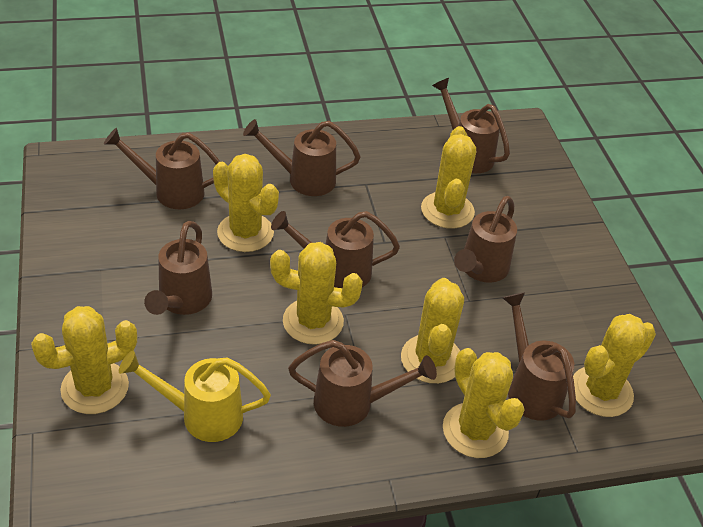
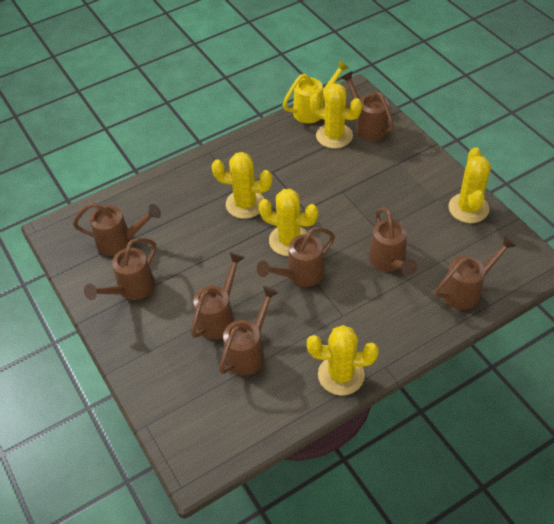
yellow cactus: [31,306,137,414] [213,154,279,252] [270,242,363,345] [401,278,464,384] [421,126,476,229] [443,348,525,458] [573,314,656,417] = 7 -> [212,152,272,219] [259,189,318,256] [307,325,379,396] [309,84,362,148] [449,147,491,223] = 5

